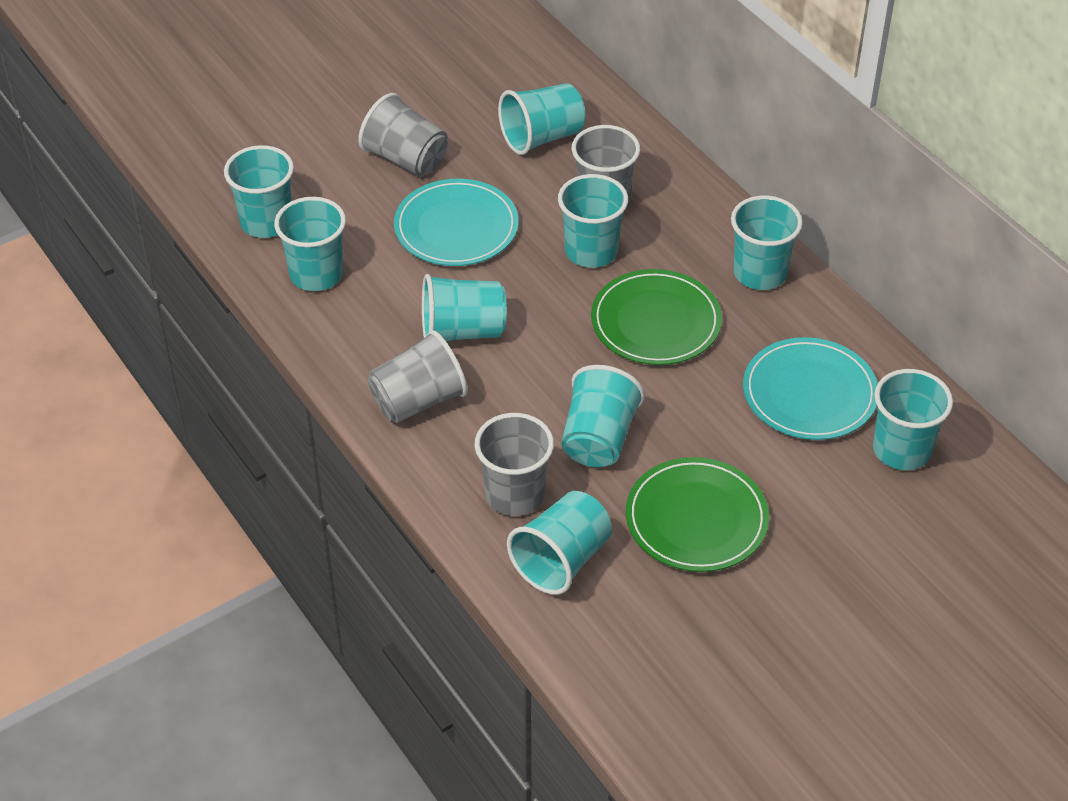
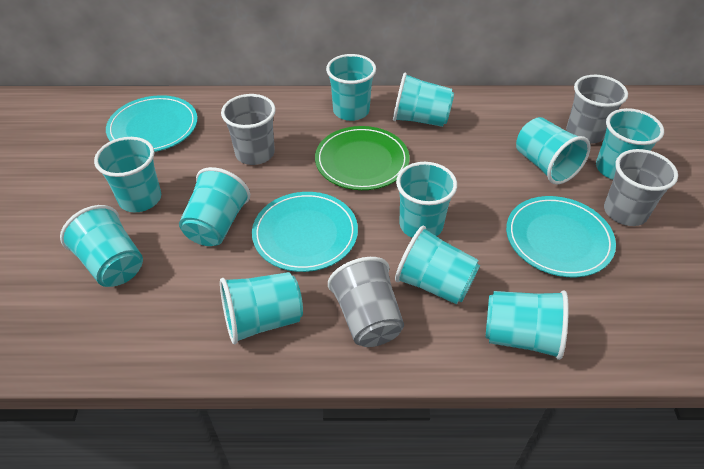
green plate: [591,269,722,365] [626,457,769,572] = 2 -> [315,126,410,190] = 1
turquoise cup: [224,145,294,238] [274,197,346,291] [422,274,507,341] [498,83,585,155] [507,491,612,595] [558,174,628,268] [561,365,645,467] [731,195,803,290] [873,369,953,470] = 9 -> [60,205,143,287] [94,137,161,212] [179,167,250,246] [220,272,303,345] [326,54,376,121] [393,72,454,127] [395,226,480,304] [396,162,457,238] [485,290,569,360] [516,117,591,184] [596,108,664,180] = 11
turquoise plate: [394,179,519,266] [743,337,878,440] = 2 -> [106,95,198,152] [252,192,358,272] [506,196,616,277] = 3

